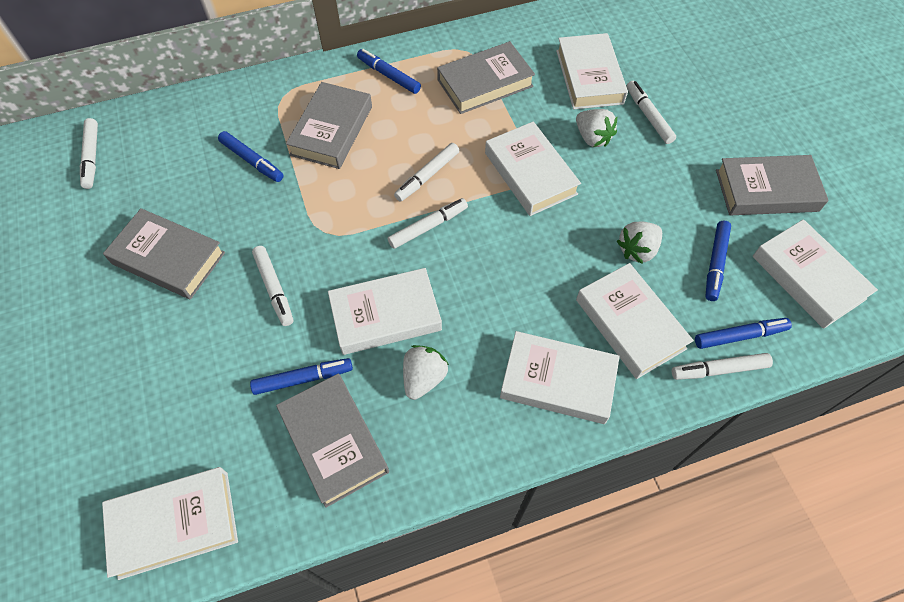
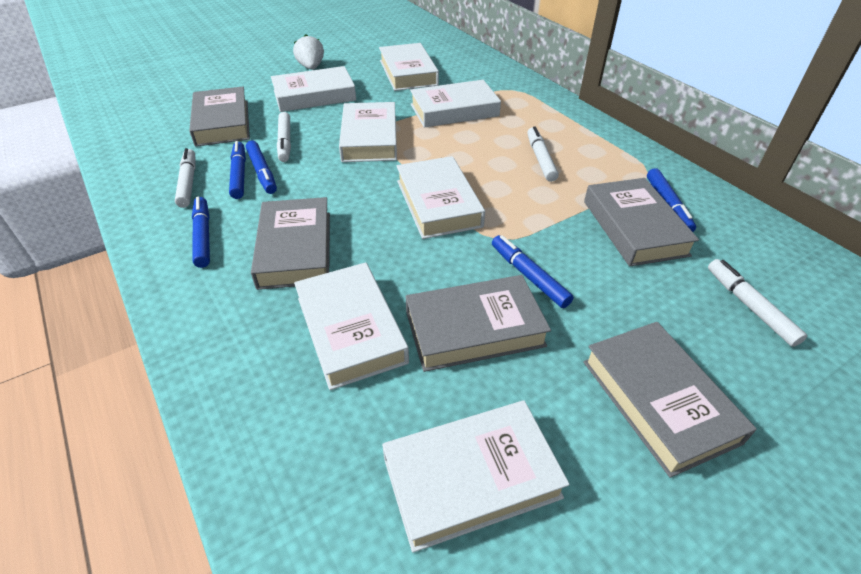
white marker: [80,118,98,189] [252,246,293,326] [388,198,468,249] [394,143,459,202] [626,81,676,144] [672,353,773,380] = 6 -> [175,148,196,208] [277,112,291,162] [527,126,559,182] [708,259,807,347] = 4
white strawberry: [403,345,449,400] [576,109,617,147] [617,222,662,264] = 3 -> [293,34,324,70] = 1

